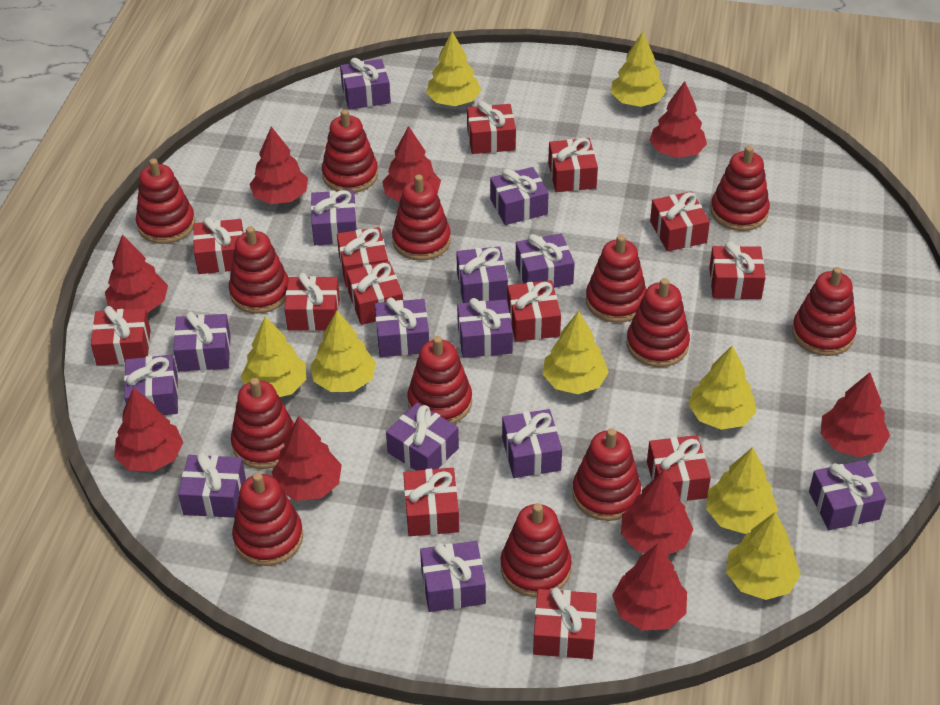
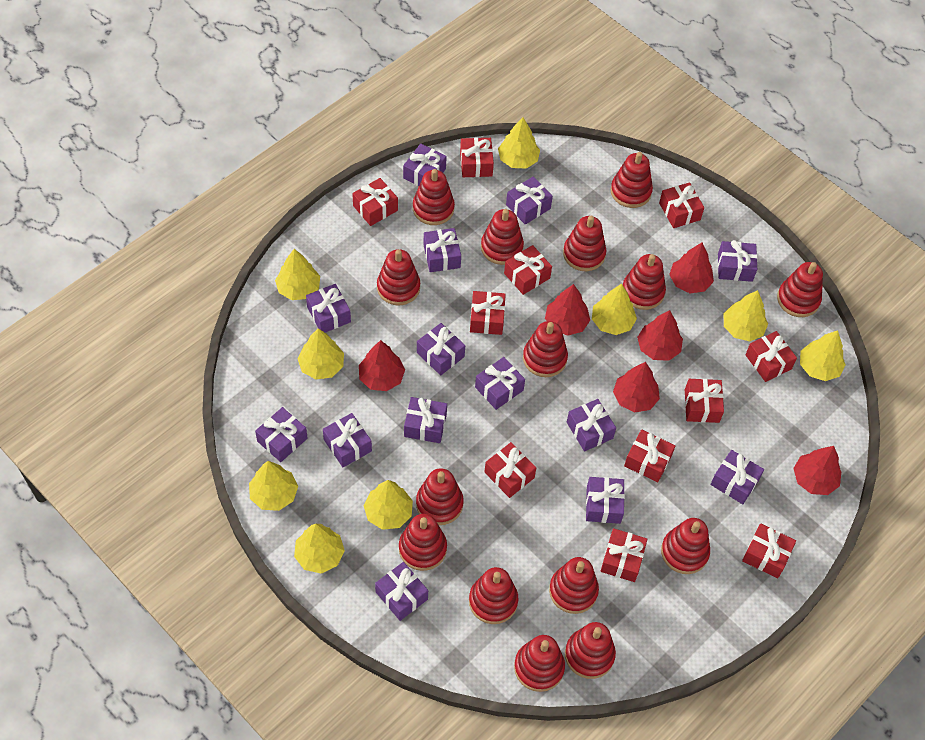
red gift: [91,306,151,366] [193,217,244,274] [285,273,340,331] [337,227,388,287] [346,261,403,325] [403,468,459,536] [467,101,516,154] [507,280,561,342] [533,587,597,659] [548,138,598,192] [647,435,711,502] [650,191,710,252] [709,242,766,299] = 13 -> [352,178,398,226] [460,137,494,177] [470,291,506,335] [485,442,536,498] [504,245,552,295] [601,528,648,582] [624,430,675,482] [659,182,704,228] [685,379,724,423] [742,523,796,578] [745,331,797,382] = 11
red stacking toy: [136,159,195,244] [229,226,288,314] [231,378,294,469] [232,473,303,566] [322,109,378,193] [392,175,451,261] [408,336,472,424] [501,503,572,597] [572,428,641,521] [586,235,647,323] [627,278,690,367] [711,146,770,231] [792,267,857,356] = 13 -> [377,249,420,305] [399,514,447,571] [413,169,455,225] [416,468,464,525] [469,567,518,624] [481,209,524,265] [514,635,565,692] [523,321,568,377] [549,557,599,614] [563,216,606,271] [565,622,616,679] [611,152,653,208] [623,254,666,310] [661,518,710,574] [777,262,823,317] = 15
red tree: [105,235,168,313] [114,388,183,472] [249,127,308,204] [272,416,342,501] [382,126,441,203] [612,544,687,630] [621,470,694,555] [649,81,707,158] [821,372,890,457] = 9 -> [359,340,405,391] [545,284,590,336] [613,362,660,412] [637,310,683,361] [669,243,714,293] [793,446,842,495] = 6
yellow tree: [241,316,306,397] [310,310,376,392] [426,32,481,106] [542,311,609,394] [611,32,666,107] [688,346,757,430] [706,447,778,534] [726,512,801,600] = 8 -> [249,461,298,511] [275,249,320,300] [294,524,345,574] [298,328,344,379] [363,480,413,530] [498,117,540,169] [592,284,637,335] [724,290,768,341] [800,330,846,381] = 9

